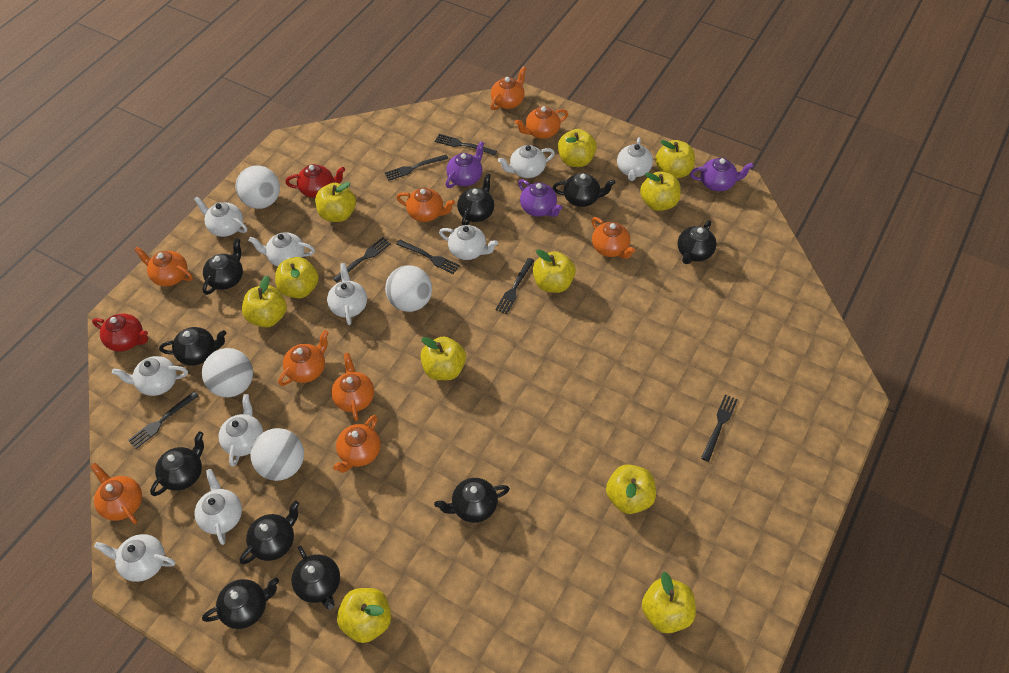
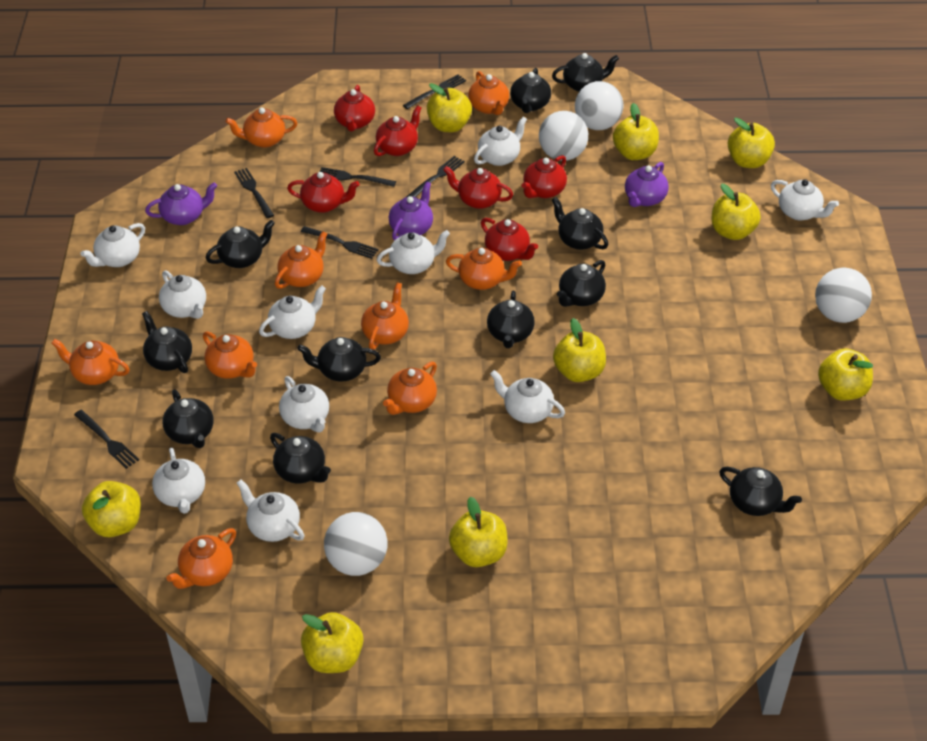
black fork: [128,391,199,449] [333,237,391,283] [385,155,448,181] [396,239,460,274] [435,134,497,156] [495,258,535,314] [701,394,738,462] = 7 -> [74,410,139,469] [234,168,274,218] [301,226,378,259] [320,167,396,187] [403,74,466,109] [406,156,465,197] = 6
black teapot: [150,431,204,496] [159,327,227,366] [202,578,279,629] [203,238,243,295] [240,501,299,564] [291,545,340,610] [434,478,510,523] [457,173,494,225] [553,173,616,207] [677,220,717,264] = 10 -> [142,311,192,373] [163,390,214,448] [205,220,275,268] [270,433,331,484] [297,337,381,382] [487,291,535,348] [510,68,551,113] [552,53,619,92] [552,197,608,250] [557,260,606,307] [719,467,802,516] = 11
red teapot: [92,314,148,351] [285,164,345,198] = 2 -> [287,172,360,213] [334,85,375,131] [374,105,422,156] [443,166,513,209] [481,218,538,261] [522,155,567,198] = 6
yellow apple: [242,275,287,327] [275,257,319,298] [315,182,356,222] [337,588,391,643] [420,336,466,380] [533,249,576,293] [558,129,597,167] [606,464,656,514] [640,171,681,211] [642,572,696,633] [655,140,695,178] = 11 -> [82,481,141,537] [301,612,364,673] [427,83,472,132] [449,497,508,567] [553,318,606,382] [613,103,659,160] [711,184,761,240] [728,118,775,168] [818,348,873,401] = 9

